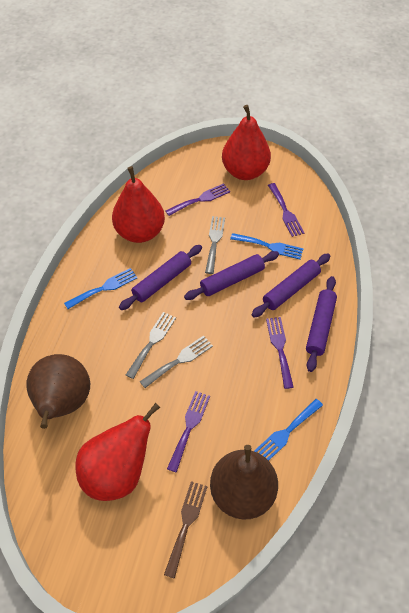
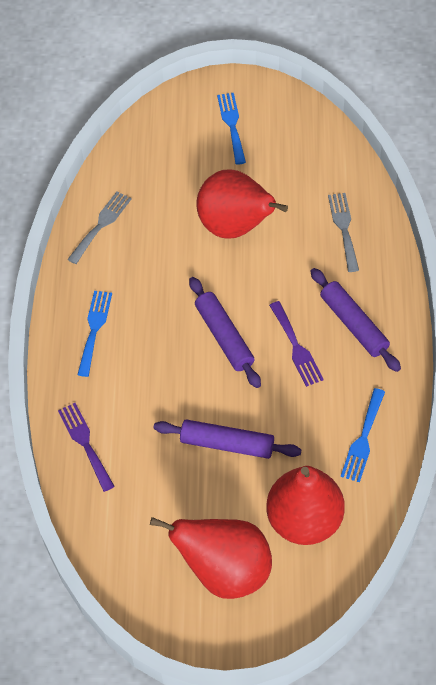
brown fork: [164,481,207,579] = 1 -> none = 0
brown pear: [27,354,90,429] [210,445,278,520] = 2 -> none = 0
grey fork: [126,312,176,379] [139,336,213,388] [205,216,225,274] = 3 -> [67,192,132,264] [328,193,359,272] = 2
purple fork: [166,183,230,216] [167,391,210,473] [266,317,294,389] [268,183,304,237] = 4 -> [58,403,115,492] [269,301,324,387] = 2
purple rolling pin: [119,245,202,310] [184,251,279,300] [252,253,330,318] [306,276,337,372] = 4 -> [153,419,301,459] [189,277,261,388] [310,268,401,372] = 3

